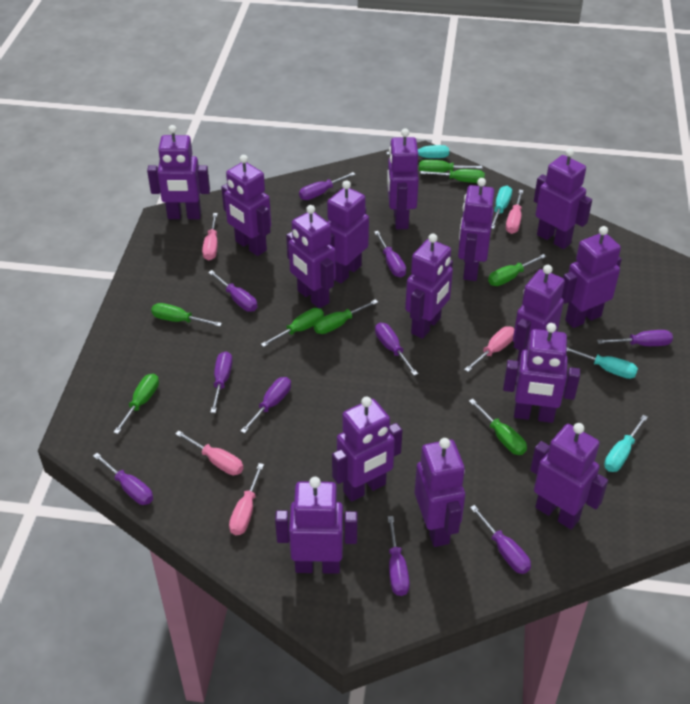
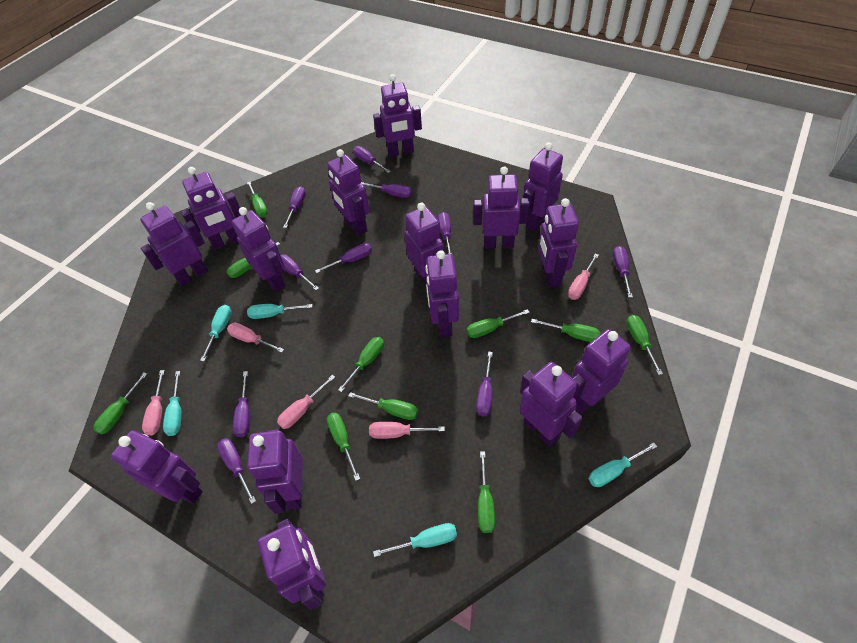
green screwdriver: [113,374,159,434] [151,303,222,327] [261,308,324,347] [314,299,378,334] [419,160,483,173] [420,169,485,183] [469,399,527,455] [488,254,547,286] = 8 -> [94,372,147,434] [226,242,280,278] [247,182,268,218] [327,413,360,481] [338,337,384,392] [348,392,418,420] [467,309,530,338] [478,451,495,533] [531,319,600,342] [626,315,663,375] = 10
turquoise screwdriver: [387,145,449,158] [491,186,512,229] [567,347,638,379] [604,415,648,472] = 4 -> [163,371,182,436] [200,305,232,361] [247,304,312,319] [373,523,457,557] [589,443,657,487] = 5

